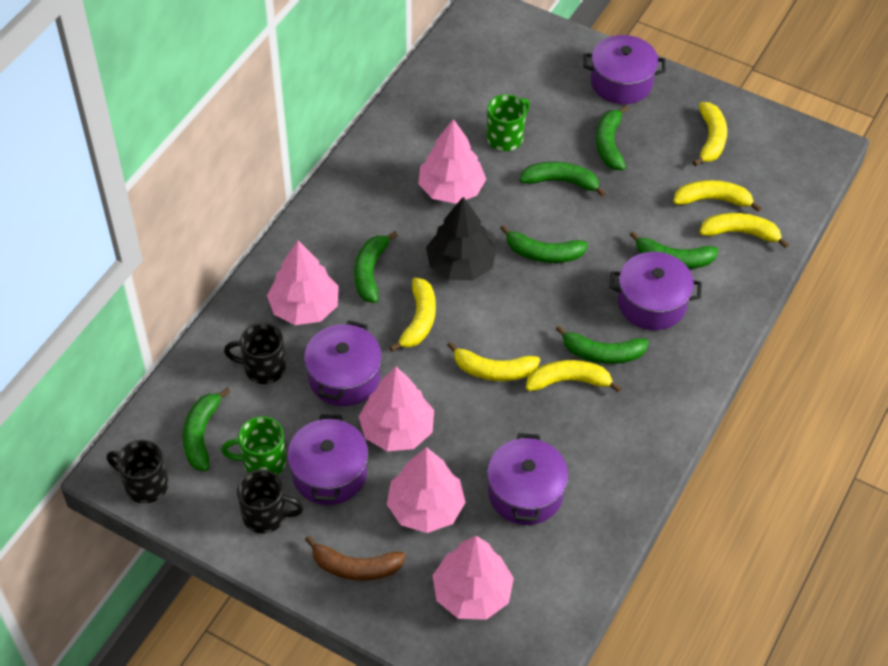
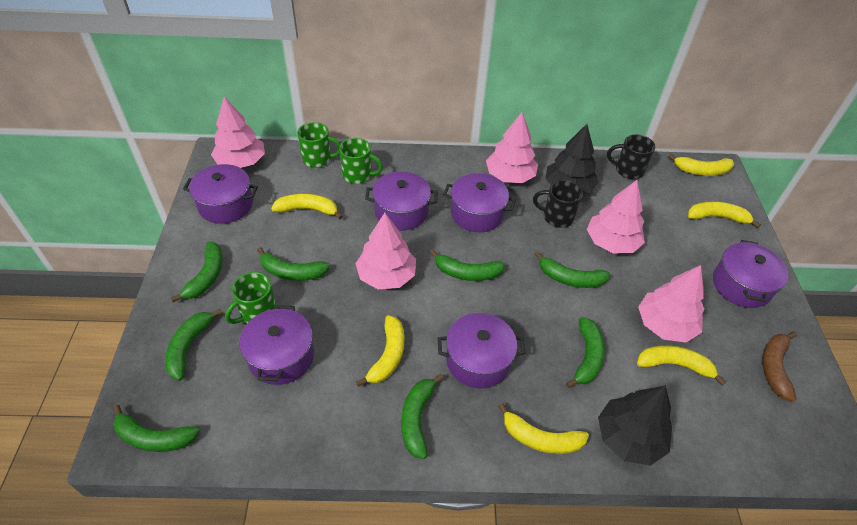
black mug: [107,440,169,504] [224,323,286,384] [237,469,304,534] = 3 -> [533,180,583,228] [607,134,655,179] = 2
black tree: [426,197,497,280] = 1 -> [545,124,599,194] [598,385,672,466] = 2
green banana: [183,388,230,471] [354,231,398,303] [500,225,588,263] [520,162,606,197] [556,325,649,364] [596,105,628,170] [630,231,719,269] = 7 -> [113,405,200,452] [165,309,223,381] [171,242,223,302] [257,247,330,281] [401,374,444,459] [430,249,505,281] [535,252,610,288] [566,317,605,388] = 8
green mug: [221,416,286,475] [486,94,530,151] = 2 -> [225,272,276,324] [297,122,340,168] [339,138,383,184] = 3
purple pot: [287,414,368,505] [304,320,382,406] [487,433,569,525] [583,35,666,104] [610,252,702,330] = 5 -> [183,164,258,224] [239,305,314,385] [365,171,437,231] [438,313,525,389] [443,173,516,232] [713,240,788,308] = 6

